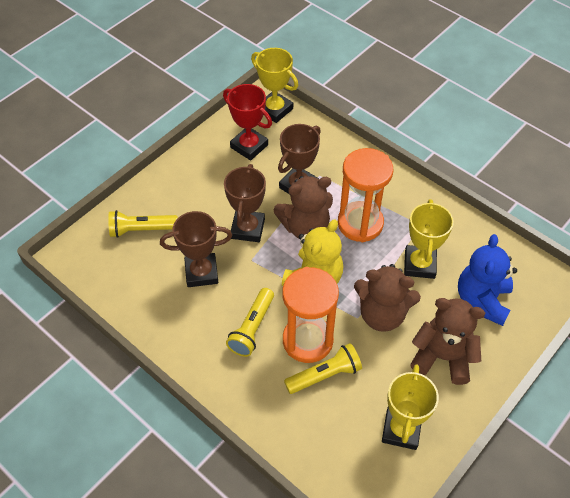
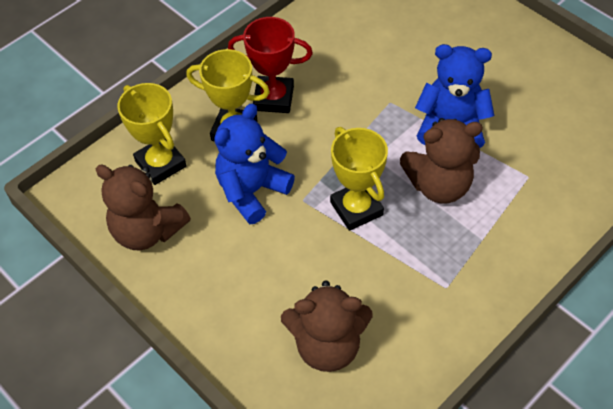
blue teddy bear: [458,234,517,326] = 1 -> [214,104,295,224] [415,44,494,148] = 2
brown trophy: [160,211,232,287] [224,164,266,242] [278,124,321,194] = 3 -> none = 0
orange hourglass: [282,267,339,363] [338,148,393,242] = 2 -> none = 0
yellow flashlight: [108,210,178,238] [226,288,274,357] [284,343,362,394] = 3 -> none = 0
yellow teddy bear: [282,219,343,286] = 1 -> none = 0

